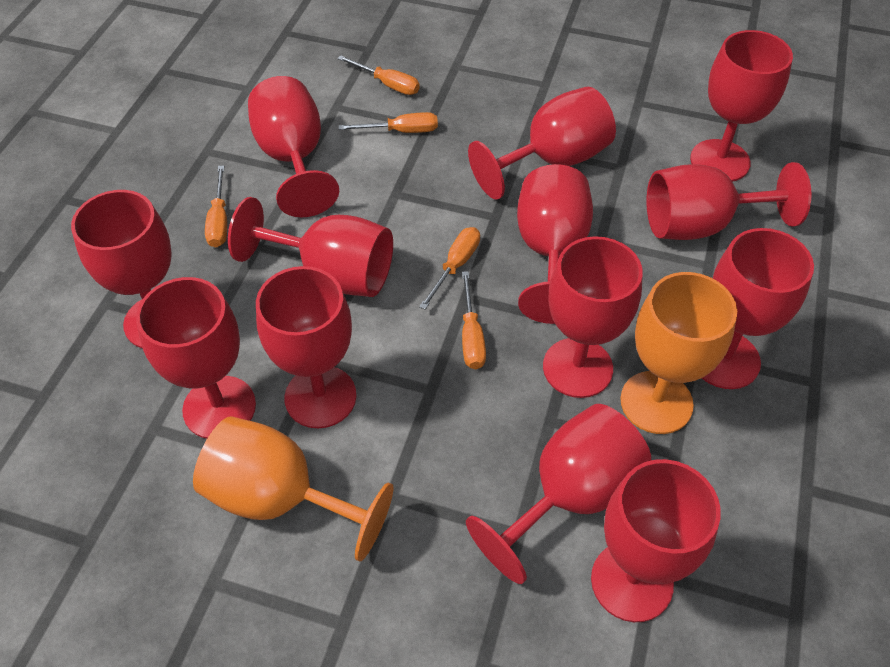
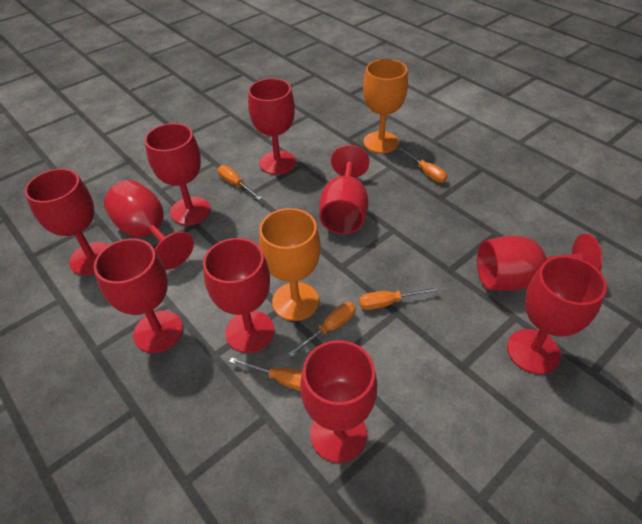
red goblet: [71,190,172,349] [136,277,256,439] [228,197,393,297] [248,76,339,217] [256,266,357,428] [466,404,651,584] [468,87,616,200] [517,164,593,324] [543,236,643,398] [591,459,721,622] [646,162,812,240] [690,30,793,182] [702,228,814,389] = 13 -> [25,169,109,275] [94,238,183,353] [104,180,194,270] [145,123,210,225] [203,238,274,353] [248,78,296,175] [300,340,377,463] [319,145,370,234] [477,234,603,291] [507,256,607,374] = 10

